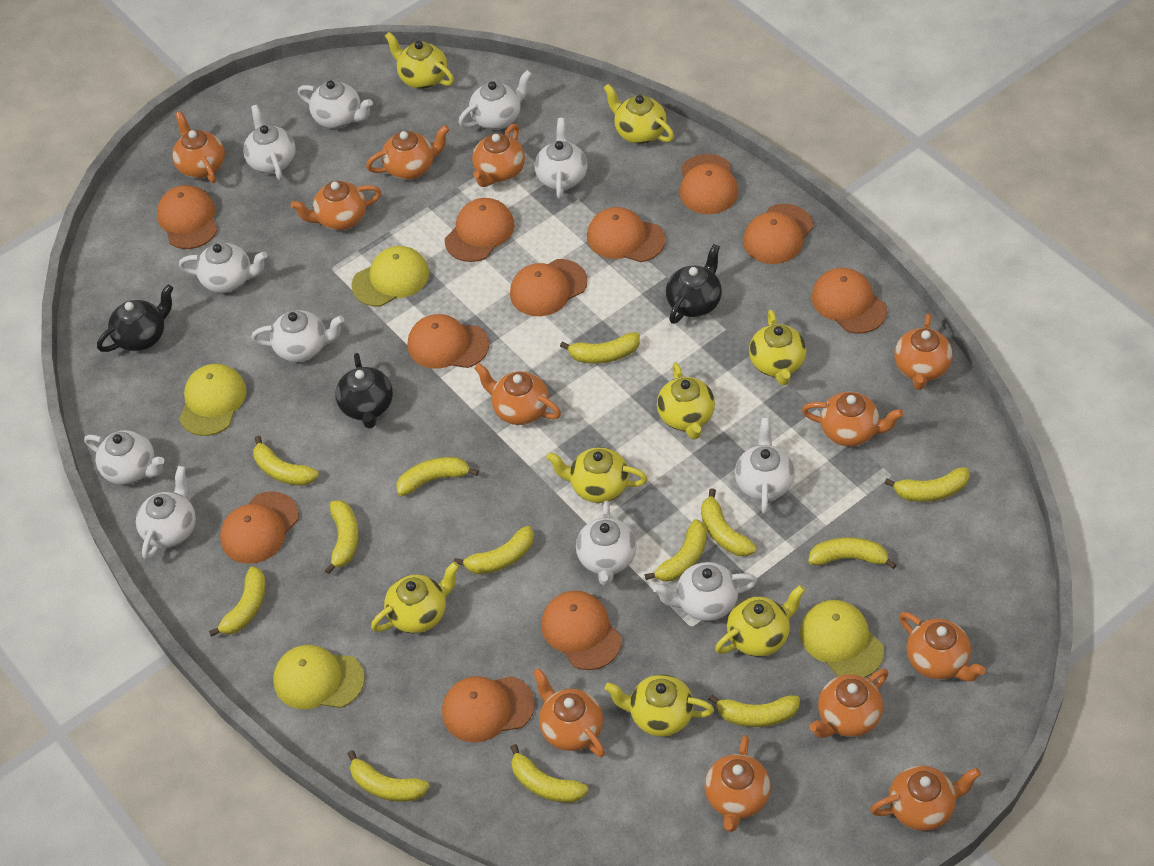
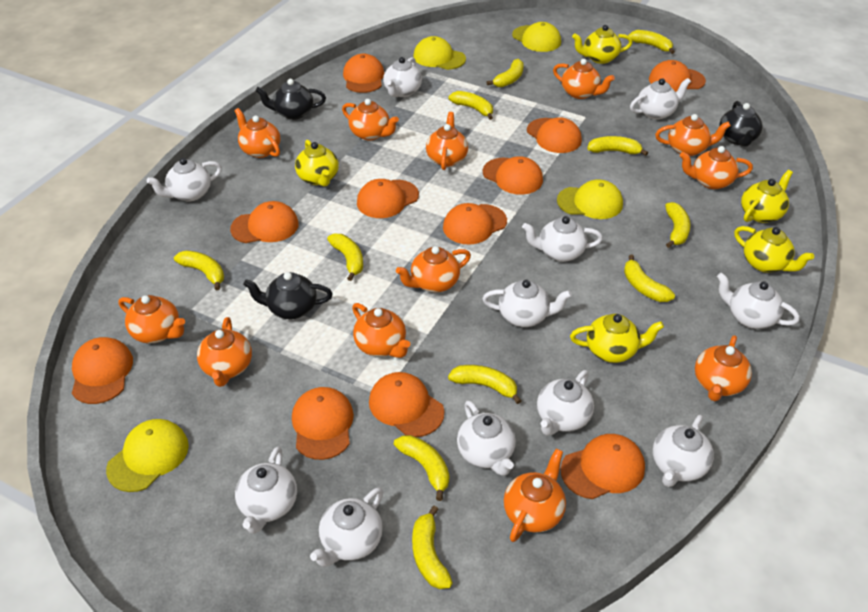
yellow banana: [209,566,266,637] [253,436,319,486] [325,500,359,574] [348,750,430,802] [396,457,479,496] [454,526,534,574] [510,744,588,803] [560,332,640,364] [645,519,707,582] [701,488,757,556] [708,694,800,727] [808,537,897,569] [884,467,970,502] = 13 -> [174,250,224,291] [327,234,363,281] [394,435,449,501] [412,506,453,589] [448,91,493,120] [448,365,522,404] [487,59,524,87] [587,136,648,156] [624,254,675,302] [628,30,675,54] [665,202,691,248] = 11
yellow teapot: [371,562,460,633] [385,32,454,89] [546,447,648,503] [603,84,674,144] [605,674,714,737] [657,362,715,439] [715,585,805,657] [749,310,806,385] = 8 -> [295,140,339,187] [570,314,664,363] [572,25,633,64] [734,226,814,273] [741,170,793,223] = 5

